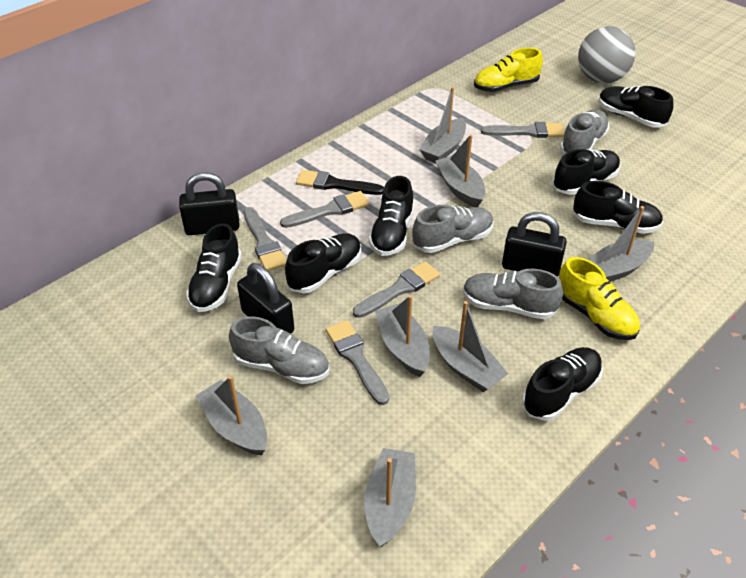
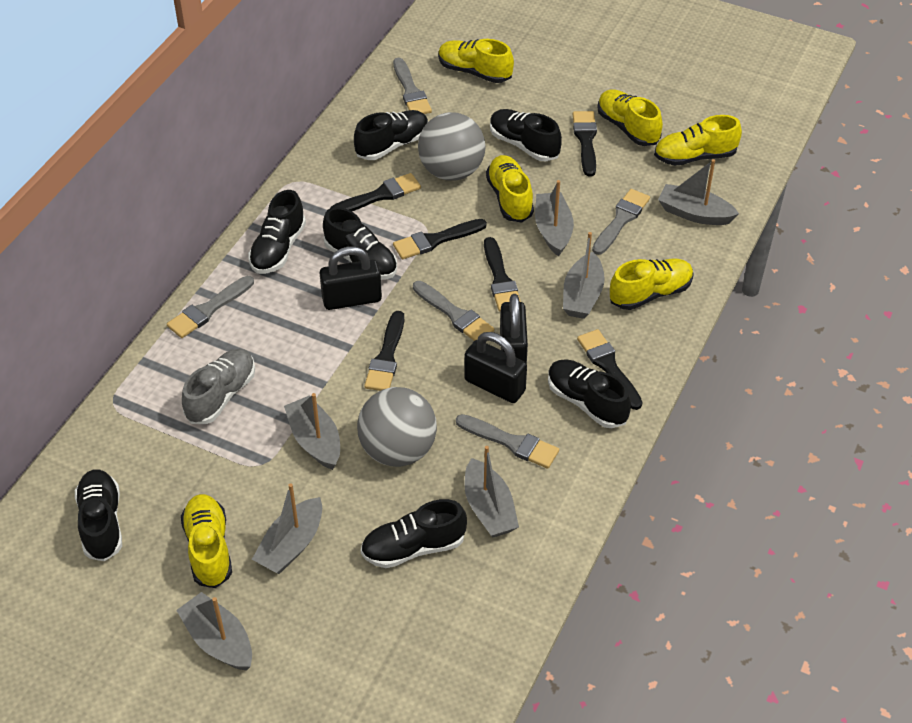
black brush: [296,170,384,195] = 1 -> [330,173,421,211] [364,311,404,391] [393,219,487,259] [484,237,521,312] [573,111,597,177] [577,329,643,410] = 6
grey ball: [578,26,635,84] = 1 -> [357,387,437,467] [418,112,486,181] = 2
grey shoe: [229,316,329,384] [412,205,494,253] [463,269,563,319] [560,110,610,154] = 4 -> [182,349,255,424] = 1
yellow shoe: [474,48,543,92] [559,257,640,340] = 2 -> [181,494,232,588] [438,39,514,83] [486,155,534,223] [597,89,663,146] [610,258,694,310] [654,115,742,166] = 6

